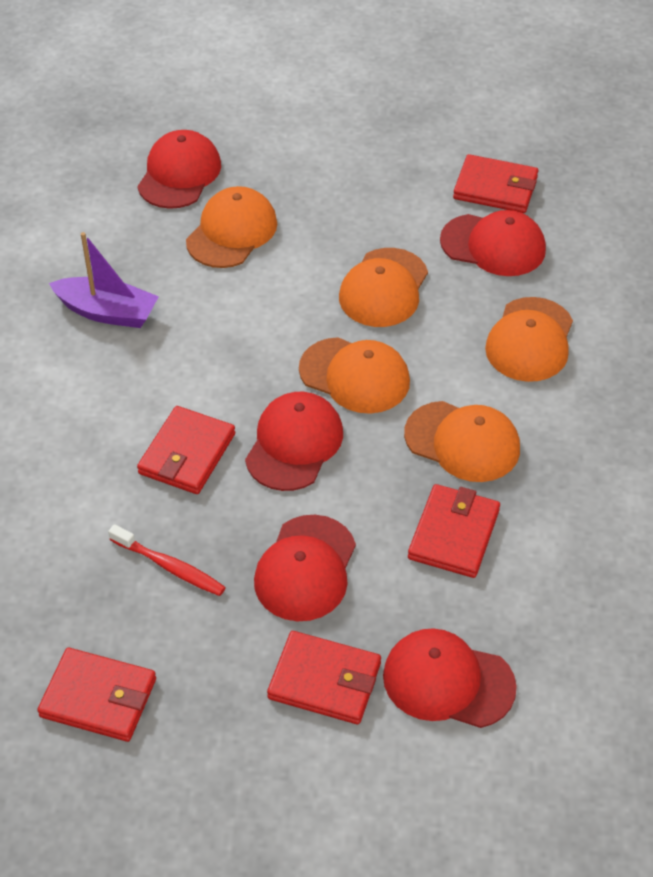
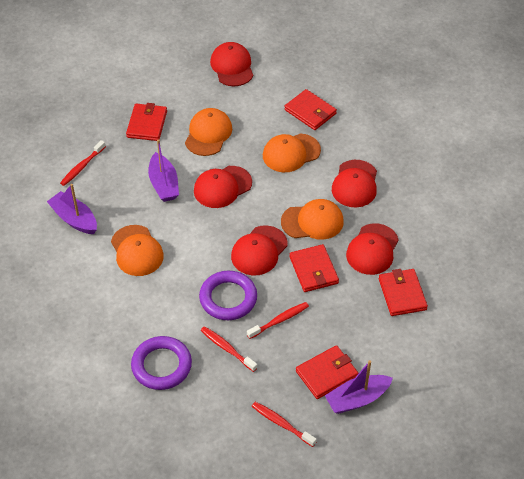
orange cap: [186,186,277,268] [299,337,410,414] [339,248,428,327] [404,401,520,482] [485,297,573,382] = 5 -> [111,225,164,276] [185,108,232,156] [263,133,321,172] [281,199,344,240] = 4
purple boat: [49,232,159,328] = 1 -> [47,184,97,234] [148,139,179,202] [325,360,393,414] = 3
purple ring: none = 0 -> [131,336,192,390] [199,271,257,320] = 2
red toothbrush: [108,524,226,596] = 1 -> [60,140,106,186] [201,326,257,372] [247,302,309,339] [252,402,317,447] = 4

